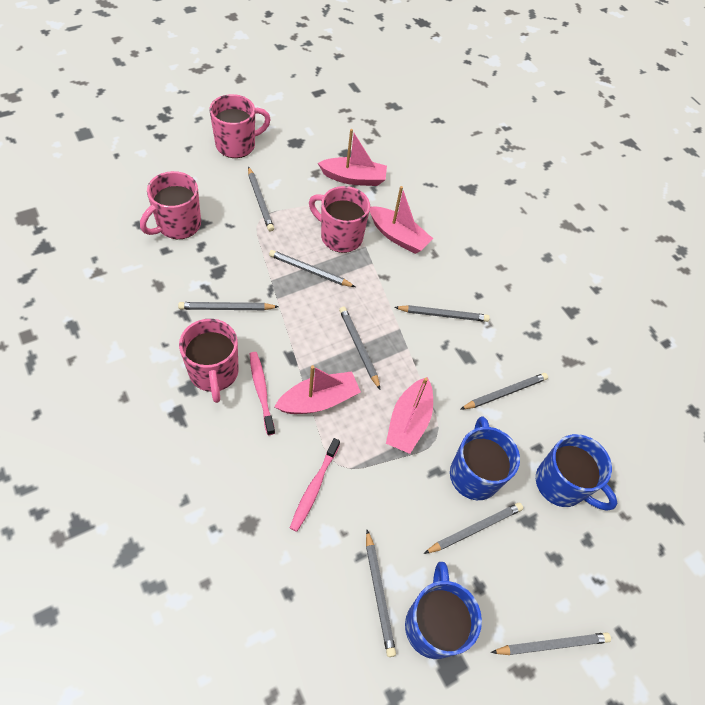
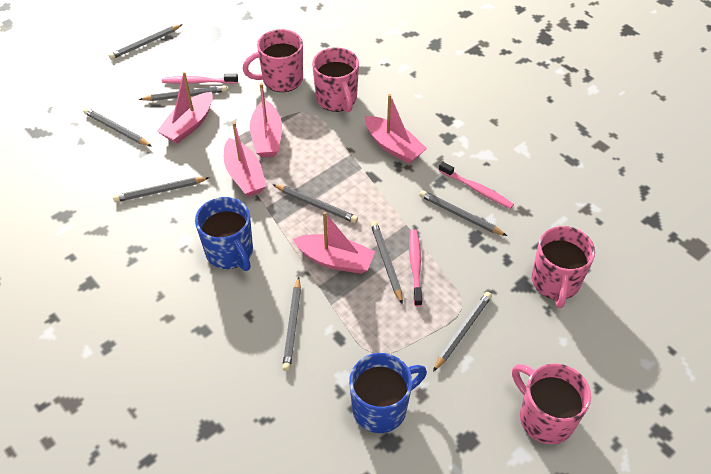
blue mug: [405,562,482,659] [450,416,520,500] [536,434,617,511] = 3 -> [195,197,253,271] [349,353,427,433] = 2
pink boat: [274,365,361,414] [318,129,387,186] [370,186,433,254] [386,377,433,454] = 4 -> [157,72,213,144] [224,122,266,197] [250,83,282,157] [293,212,375,274] [365,94,427,164] = 5
pink toothbrush: [250,352,275,435] [290,438,340,532] = 2 -> [162,73,238,84] [409,229,422,307] [439,161,514,209] = 3

